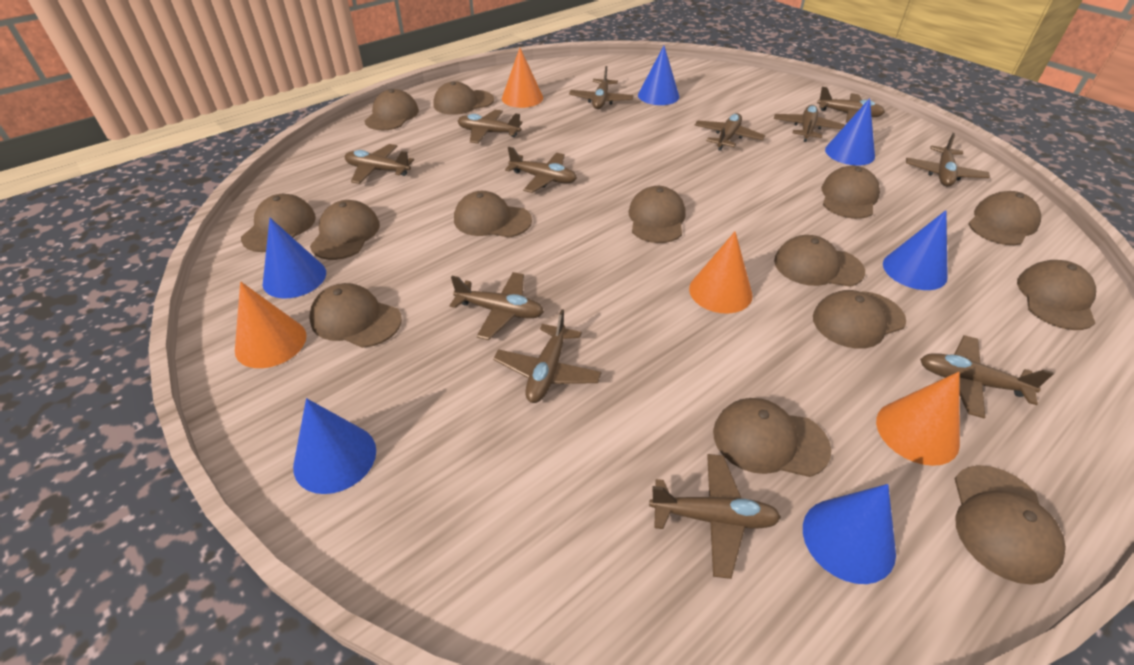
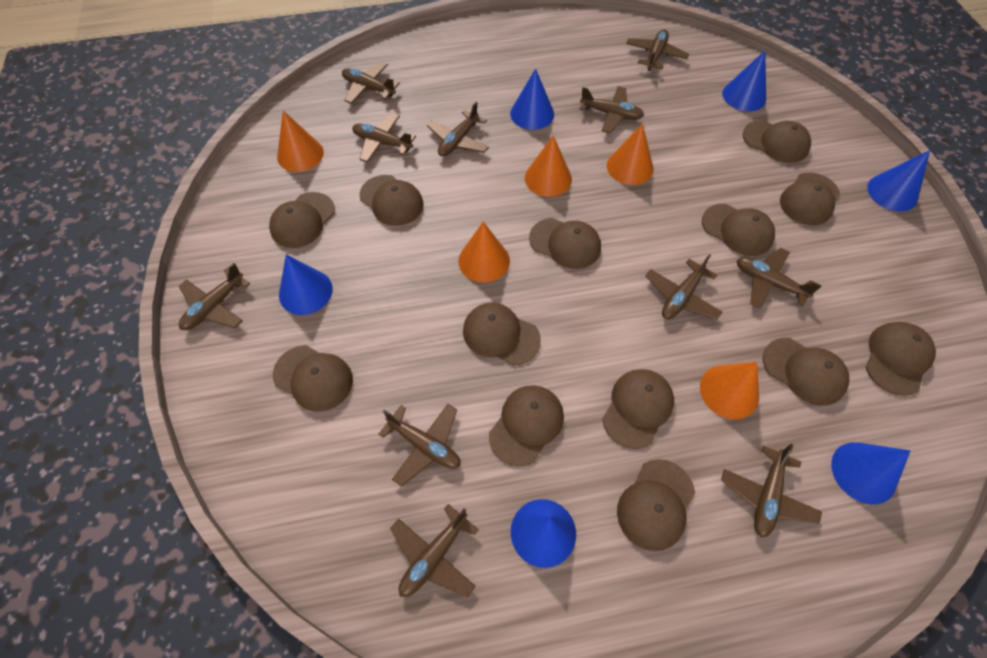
brown cap: [241,194,316,252] [309,283,402,348] [310,200,380,260] [365,89,419,130] [433,81,494,115] [454,191,532,238] [629,186,686,243] [713,398,831,477] [774,235,865,287] [813,290,906,349] [822,166,880,219] [954,465,1066,585] [968,191,1041,245] [1017,260,1096,330] = 14 -> [269,192,335,248] [273,345,353,412] [359,175,424,226] [463,303,541,365] [489,385,564,466] [529,218,601,269] [602,369,674,449] [617,459,695,551] [702,204,775,256] [743,120,811,163] [763,338,849,406] [780,173,840,225] [866,322,936,396] = 13
brown plane: [345,144,414,184] [450,272,544,340] [458,110,522,144] [493,309,601,403] [505,147,577,193] [569,66,634,109] [649,454,781,579] [695,113,765,151] [774,105,845,142] [817,87,885,123] [906,133,990,186] [920,335,1054,419] = 12 -> [179,263,250,330] [342,62,400,104] [352,113,416,163] [378,404,461,487] [390,504,479,597] [427,101,489,157] [579,86,644,133] [626,29,689,71] [645,254,722,319] [721,444,822,537] [737,248,821,309] = 11
orange cone: [235,282,306,368] [502,48,543,108] [689,231,753,314] [876,372,960,466] = 4 -> [277,111,324,172] [458,222,510,283] [525,135,572,197] [607,123,654,185] [700,362,759,419] = 5

